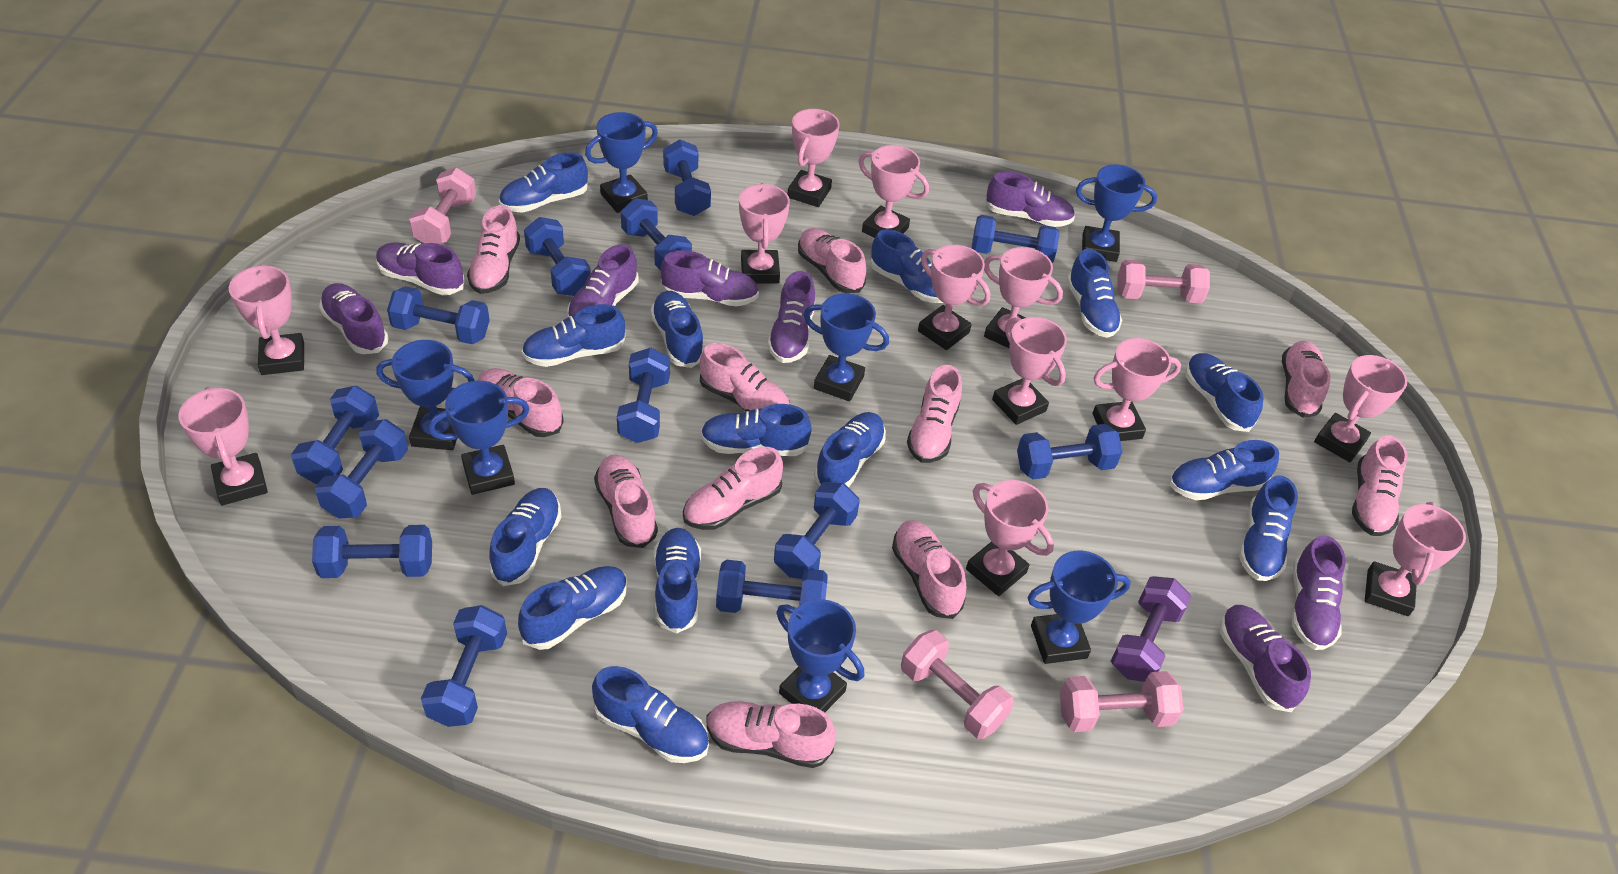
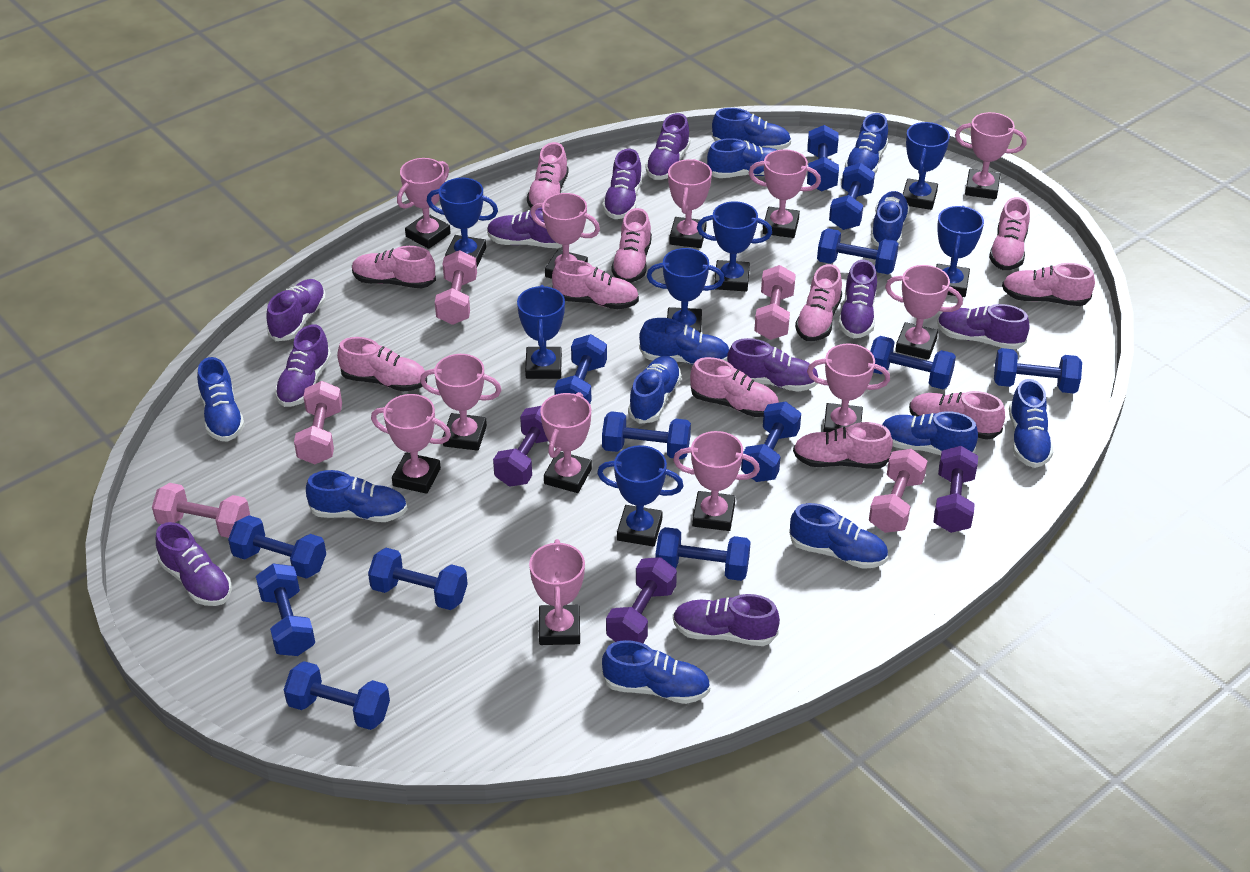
blue shoe: [489,488,561,586] [499,152,588,213] [518,566,628,650] [522,304,625,367] [592,666,709,763] [650,291,704,368] [654,528,701,634] [700,404,811,456] [814,412,886,487] [870,229,943,303] [1067,249,1122,338] [1169,440,1279,500] [1185,353,1263,432] [1239,475,1298,581] = 14 -> [197,357,245,442] [306,470,407,522] [602,640,710,704] [628,356,681,424] [639,318,729,365] [707,138,777,178] [712,108,791,150] [789,503,888,569] [845,113,888,174] [871,191,910,247] [882,411,978,455] [1009,379,1053,468] = 12
pink dumbbell: [409,168,476,244] [901,630,1014,739] [1060,671,1184,732] [1117,260,1210,303] = 4 -> [152,483,250,538] [294,381,342,464] [435,250,477,325] [754,265,796,340] [869,449,927,533] = 5
purple dumbbell: [1111,576,1192,682] = 1 -> [493,406,548,487] [606,557,677,643] [933,446,978,533] = 3
purple shoe: [319,283,389,354] [376,243,465,295] [567,244,639,317] [661,250,759,306] [767,271,815,363] [985,171,1075,227] [1220,605,1311,712] [1292,536,1346,650] = 8 -> [156,522,232,606] [266,279,326,341] [275,324,331,407] [487,208,562,248] [603,149,642,219] [645,113,691,180] [673,594,780,646] [727,338,818,392] [838,260,877,339] [937,304,1029,350] = 10

